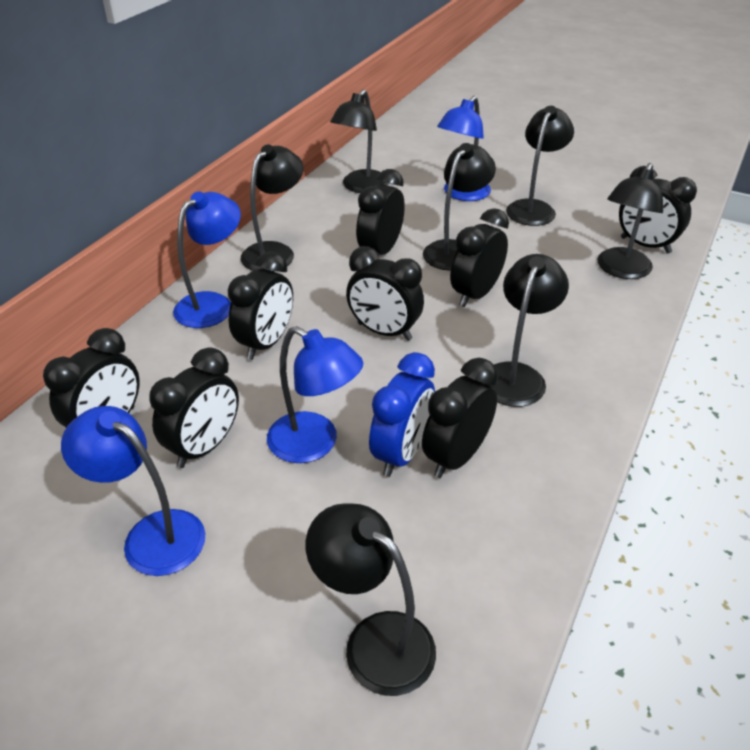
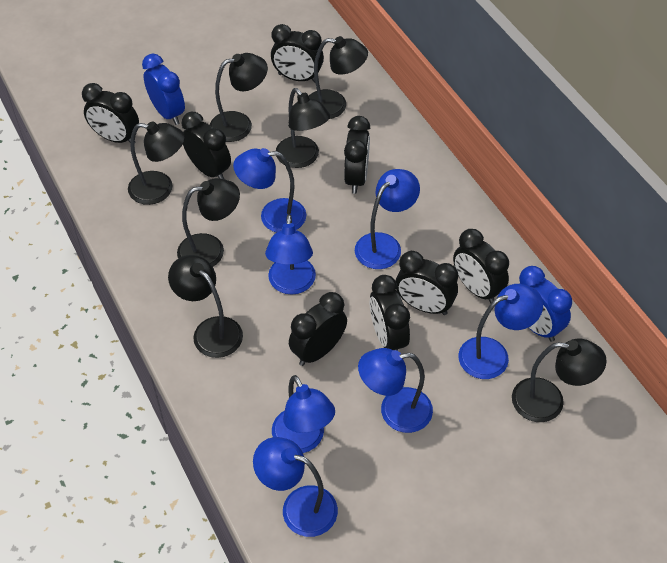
blue clock: [369,352,435,477] = 1 -> [142,54,185,125] [519,266,572,342] = 2
blue lamp: [61,406,205,576] [173,192,241,328] [267,326,363,463] [437,96,491,201] = 4 -> [233,148,306,233] [253,437,338,537] [265,214,316,295] [272,375,335,453] [355,169,420,269] [358,348,433,433] [458,284,543,379] = 7

